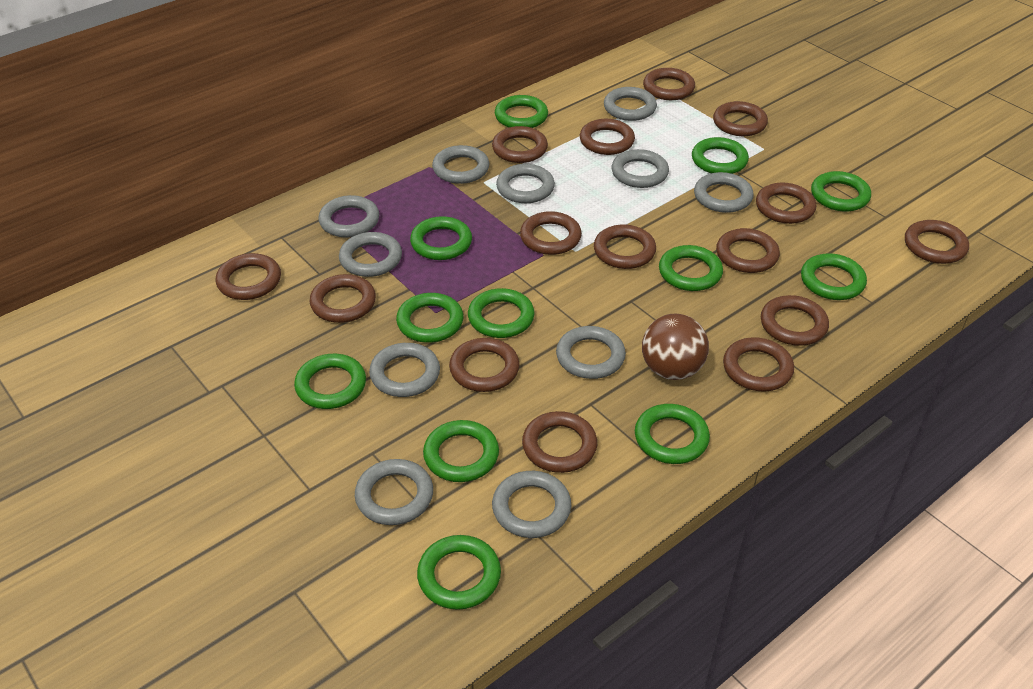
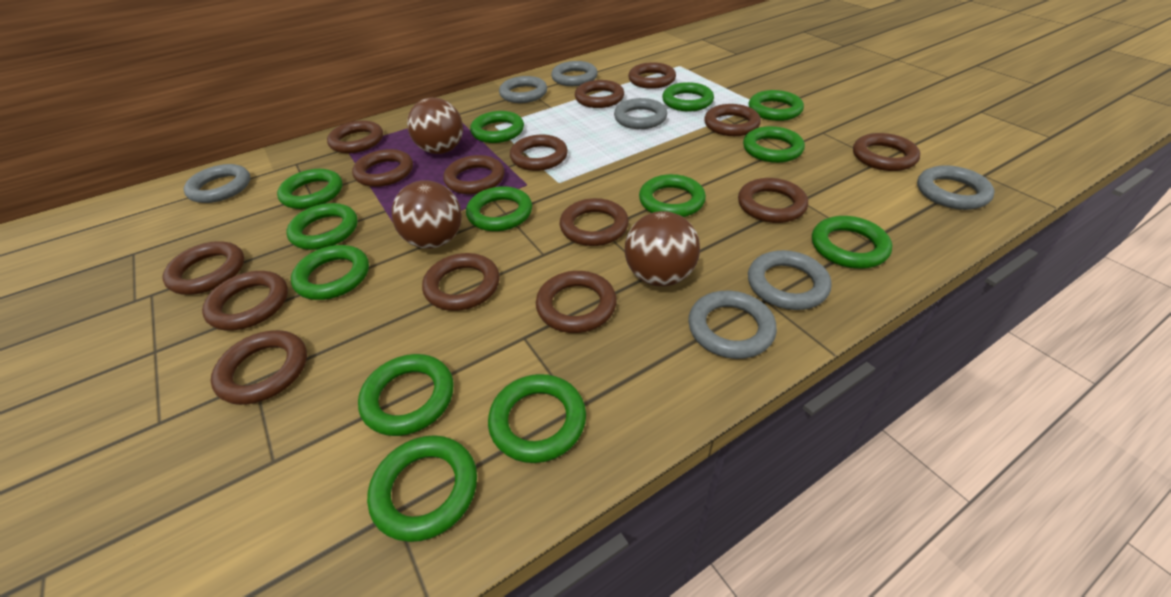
brown ball: [642,314,709,380] = 1 -> [392,180,462,249] [407,97,463,154] [624,211,700,286] = 3
green ring: [294,354,366,409] [396,293,463,343] [410,216,472,260] [417,535,501,610] [423,420,499,482] [468,288,535,338] [495,95,548,128] [635,404,710,464] [659,245,723,291] [692,137,749,174] [801,253,867,300] [811,171,871,212] = 12 -> [277,169,342,209] [286,203,358,250] [291,245,369,300] [358,354,454,436] [367,435,477,542] [466,186,532,231] [470,111,524,143] [488,374,586,463] [639,174,706,217] [662,82,714,112] [743,126,805,163] [749,90,804,121] [812,216,892,269] = 13
grey ring: [319,195,379,238] [339,232,402,277] [355,459,433,525] [369,343,440,397] [432,145,489,184] [492,471,571,538] [496,164,555,203] [556,326,626,379] [604,87,657,121] [612,149,669,188] [694,172,753,213] = 11 -> [183,164,251,203] [499,76,547,103] [551,61,598,86] [614,98,667,129] [688,291,777,359] [748,250,831,310] [917,165,995,210] = 7

